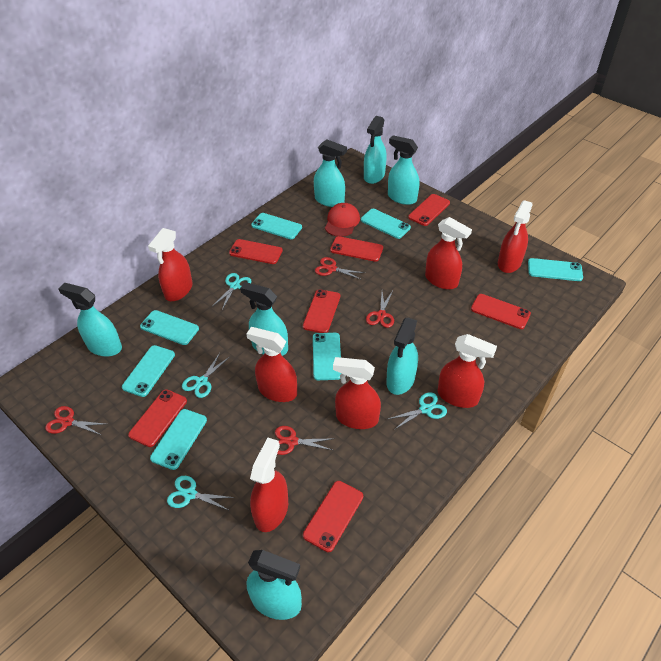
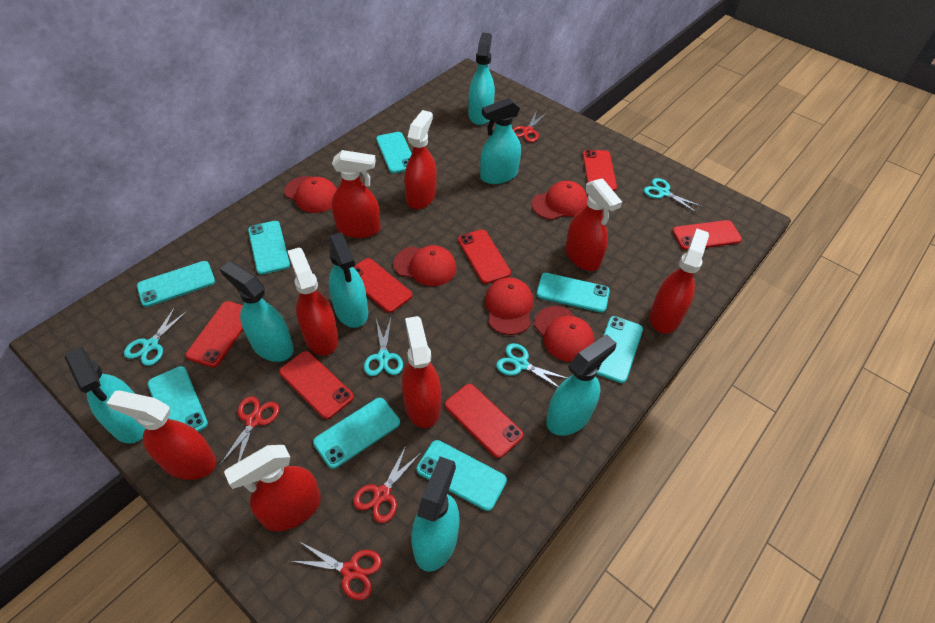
red cap: [325,203,360,237] = 1 -> [284,176,337,213] [394,245,457,286] [485,278,533,335] [532,181,588,220] [534,306,594,362] = 5
red spray bottle: [148,228,193,301] [246,327,297,402] [250,438,288,532] [333,357,381,429] [425,217,472,289] [437,334,497,408] [498,200,533,273] = 7 -> [106,390,216,480] [224,445,321,531] [288,247,339,356] [332,150,381,238] [402,316,441,428] [404,110,437,209] [565,178,622,271] [650,229,709,333] = 8
turquoise phone: [122,345,175,397] [140,310,199,345] [150,409,207,470] [251,213,302,239] [313,333,341,380] [361,209,411,239] [528,258,583,281] = 7 -> [137,261,215,307] [147,366,208,432] [248,221,290,275] [313,398,400,469] [376,132,412,173] [417,440,507,511] [537,273,610,313] [596,316,643,383] = 8

